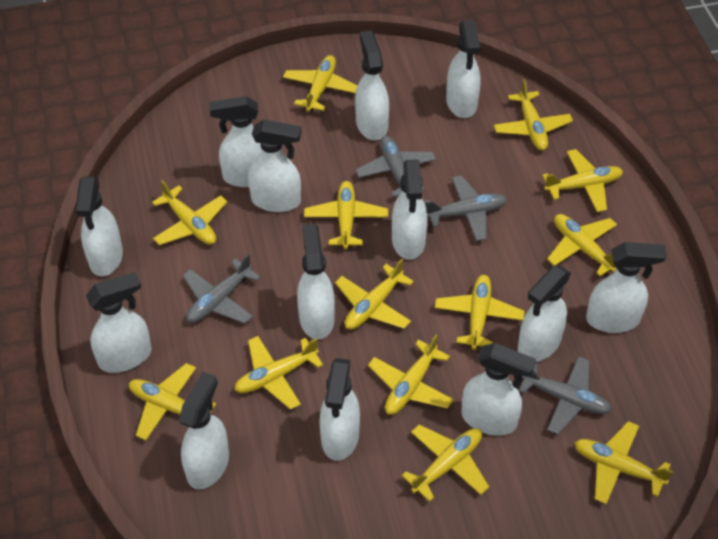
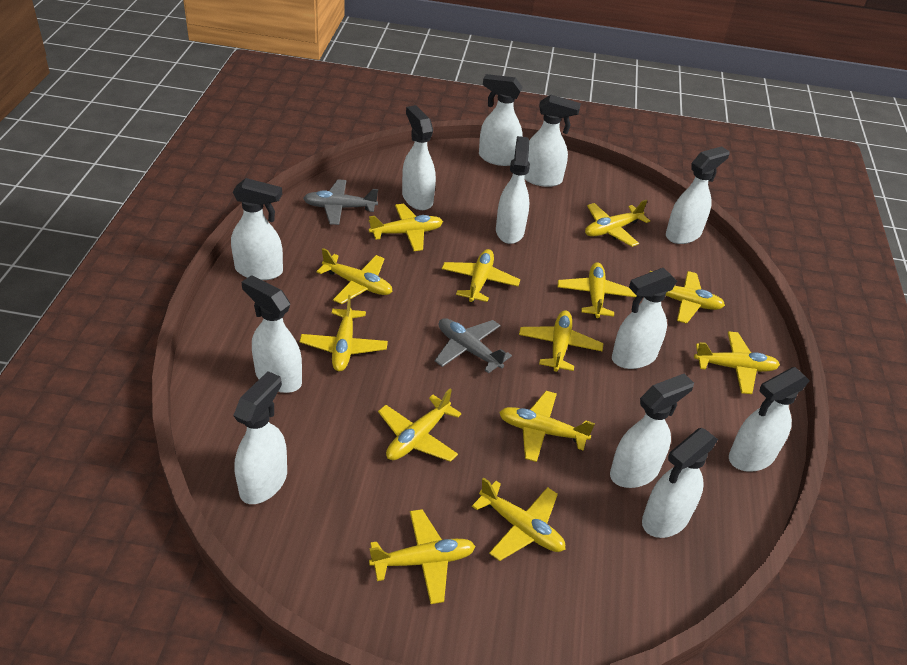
grey plane: [182,254,260,324] [355,135,436,197] [424,175,507,241] [519,356,611,434] = 4 -> [303,179,378,225] [435,318,512,373] = 2
white spray bottle: [75,176,123,276] [86,272,152,373] [178,372,229,489] [209,96,262,187] [248,119,302,212] [297,224,335,339] [319,358,360,461] [355,30,389,140] [392,160,427,260] [446,20,480,118] [461,343,536,436] [518,266,571,362] [586,242,667,333] = 13 -> [231,178,283,280] [233,371,287,504] [241,275,302,393] [402,105,436,210] [479,74,523,166] [496,136,530,244] [524,95,581,187] [610,373,694,488] [612,268,677,369] [642,428,718,538] [666,146,730,244] [729,367,810,472] = 12

